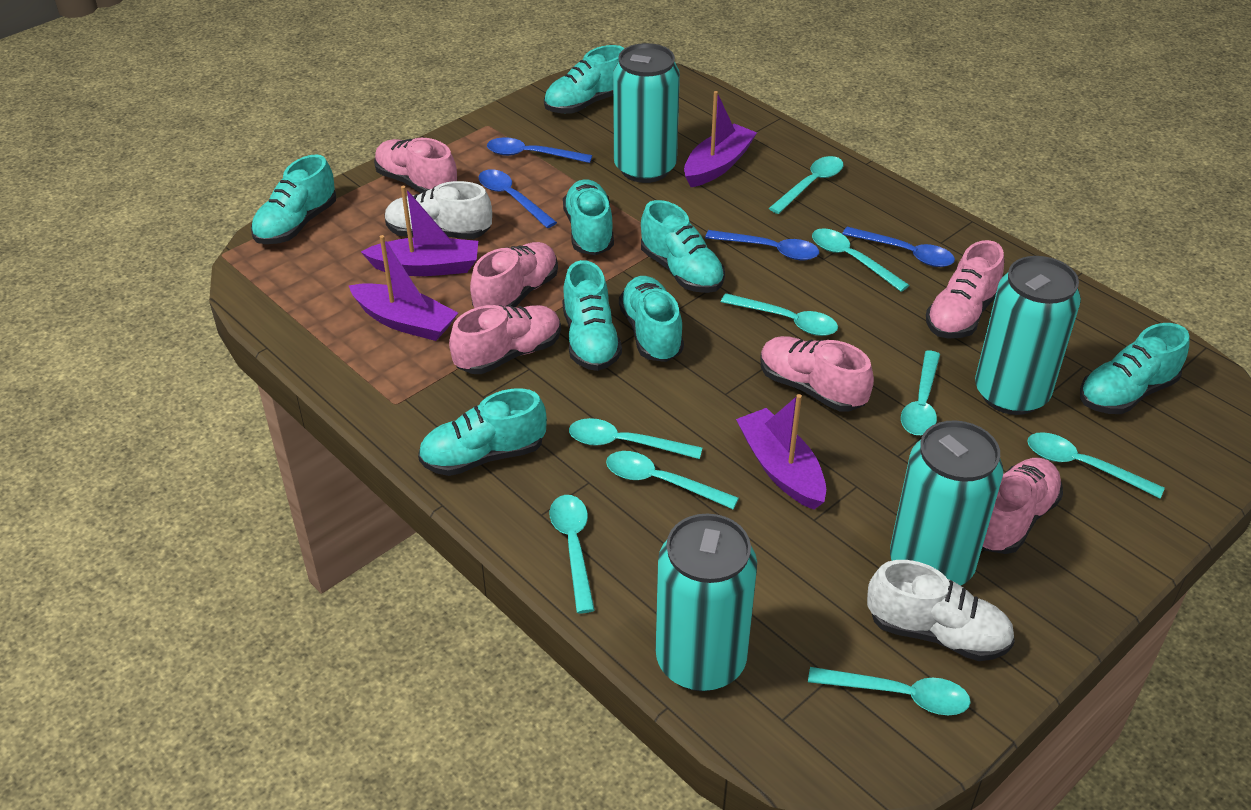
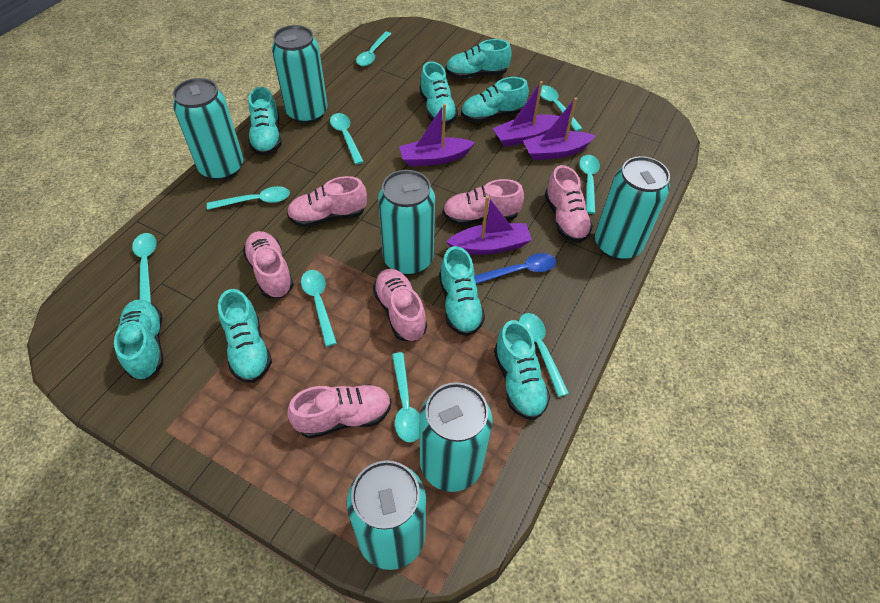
blue spoon: [479,169,557,228] [487,137,592,163] [705,230,819,260] [842,227,955,267] = 4 -> [474,253,556,284] = 1
turquoise can: [613,43,680,183] [656,514,757,691] [890,420,1003,586] [975,256,1081,415] = 4 -> [173,78,243,181] [272,25,328,124] [347,460,426,570] [378,170,435,275] [419,382,493,492] [595,156,670,260] = 6
white shoe: [385,181,492,239] [867,560,1015,661] = 2 -> none = 0

